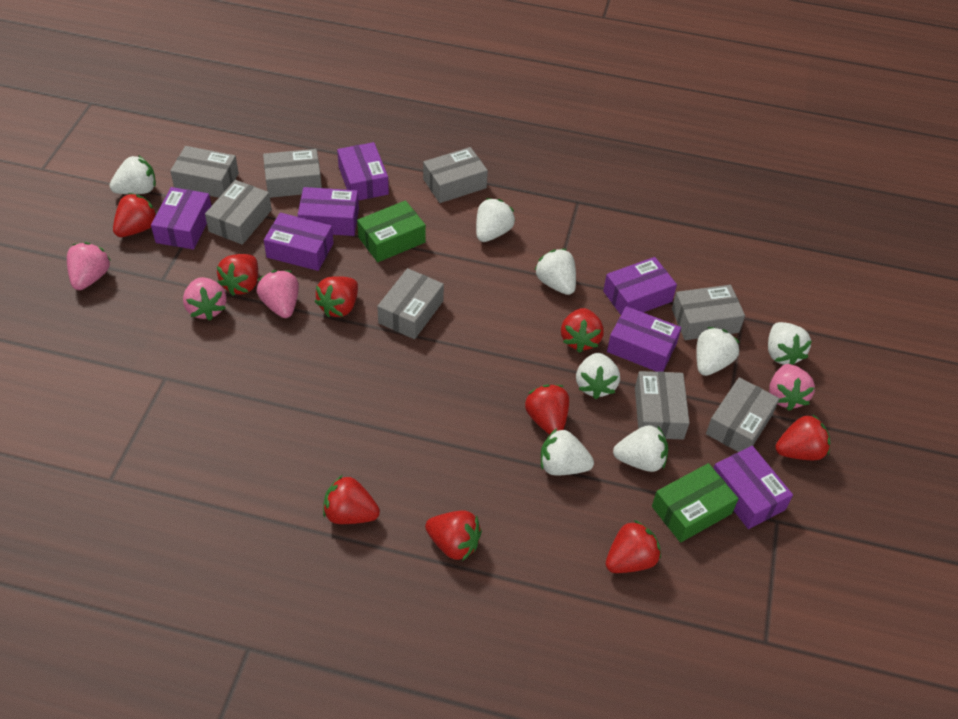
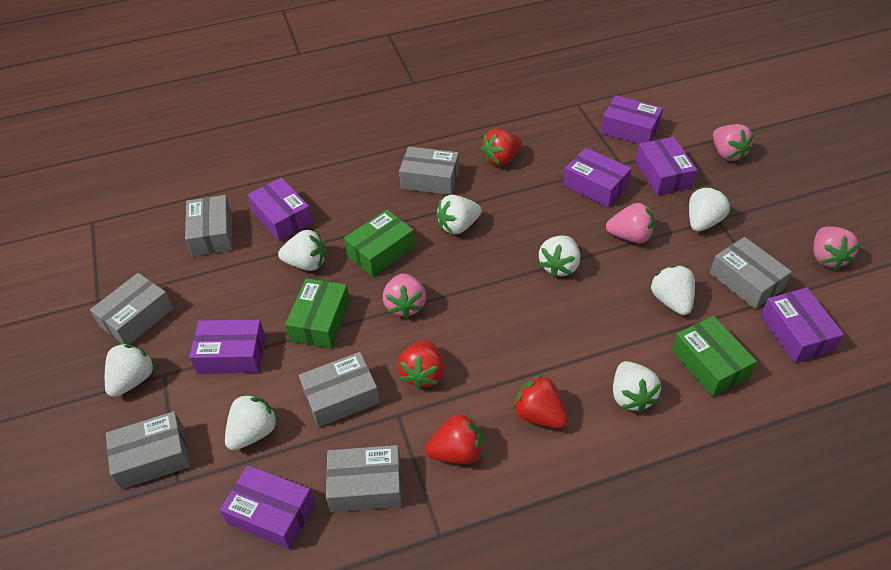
green box: [357,200,426,262] [652,463,739,543] = 2 -> [285,278,350,348] [344,210,415,277] [672,316,757,397] = 3
grey box: [170,146,239,198] [205,180,272,245] [263,149,322,198] [377,268,444,339] [423,147,488,203] [635,371,690,439] [672,285,745,340] [706,377,780,452] = 8 -> [90,273,173,345] [106,411,190,490] [185,195,233,256] [299,352,380,427] [326,445,402,512] [399,146,459,195] [710,237,792,309] = 7
red strawberry: [113,193,157,237] [217,254,258,296] [315,276,358,317] [323,475,380,524] [425,510,482,561] [525,384,569,435] [561,308,604,353] [606,520,661,573] [775,414,830,460] = 9 -> [398,340,444,390] [425,412,483,464] [481,129,522,166] [513,375,568,428] = 4

